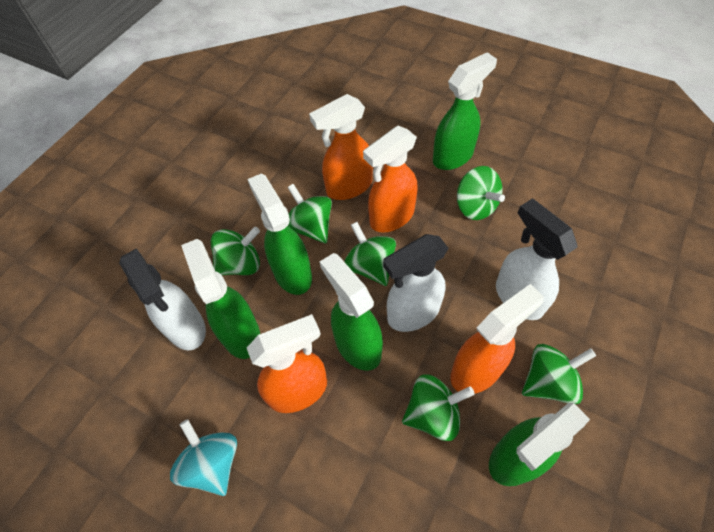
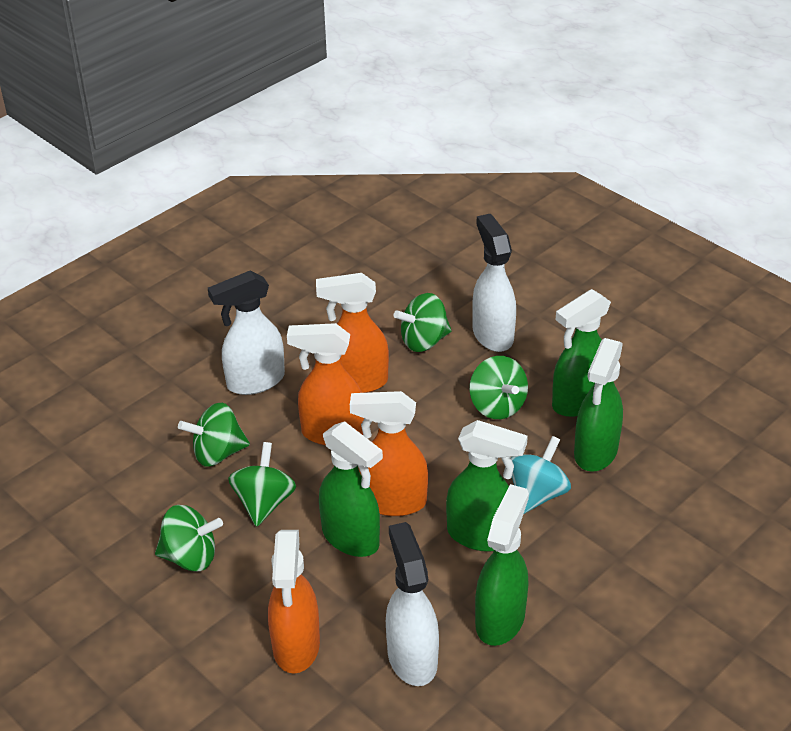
green spinning top: [211,227,260,275] [287,184,332,243] [344,222,396,286] [402,374,475,441] [457,166,505,220] [522,344,596,404] = 6 -> [155,505,223,571] [178,403,250,467] [228,442,296,527] [394,293,452,352] [469,356,528,419] = 5

